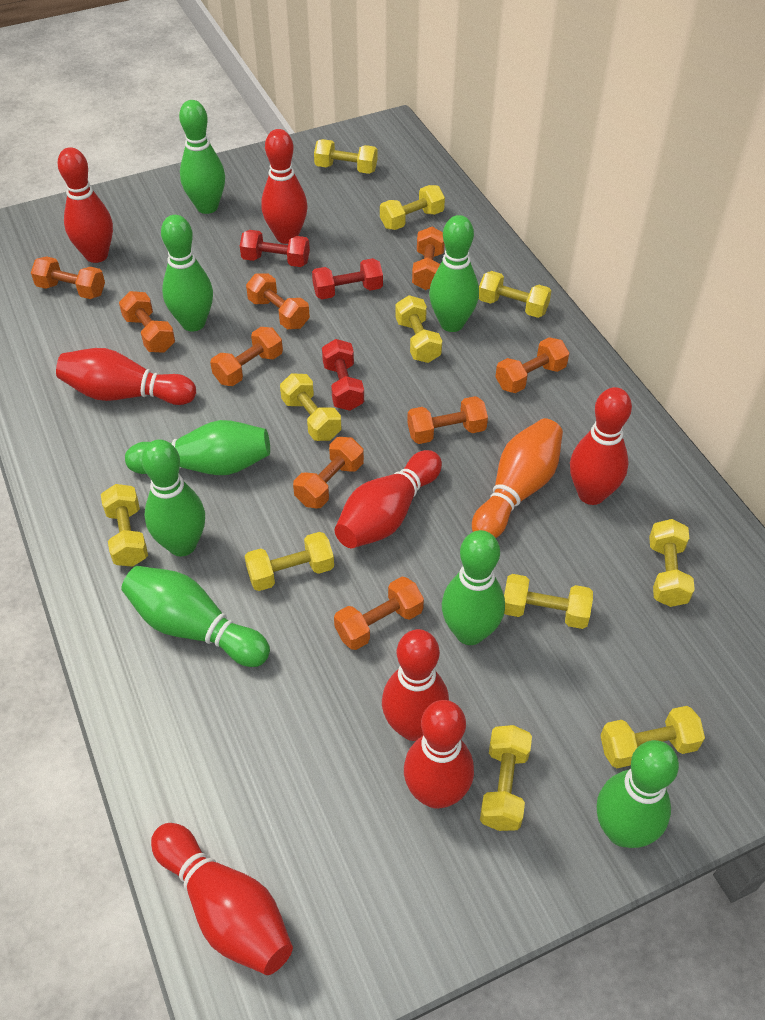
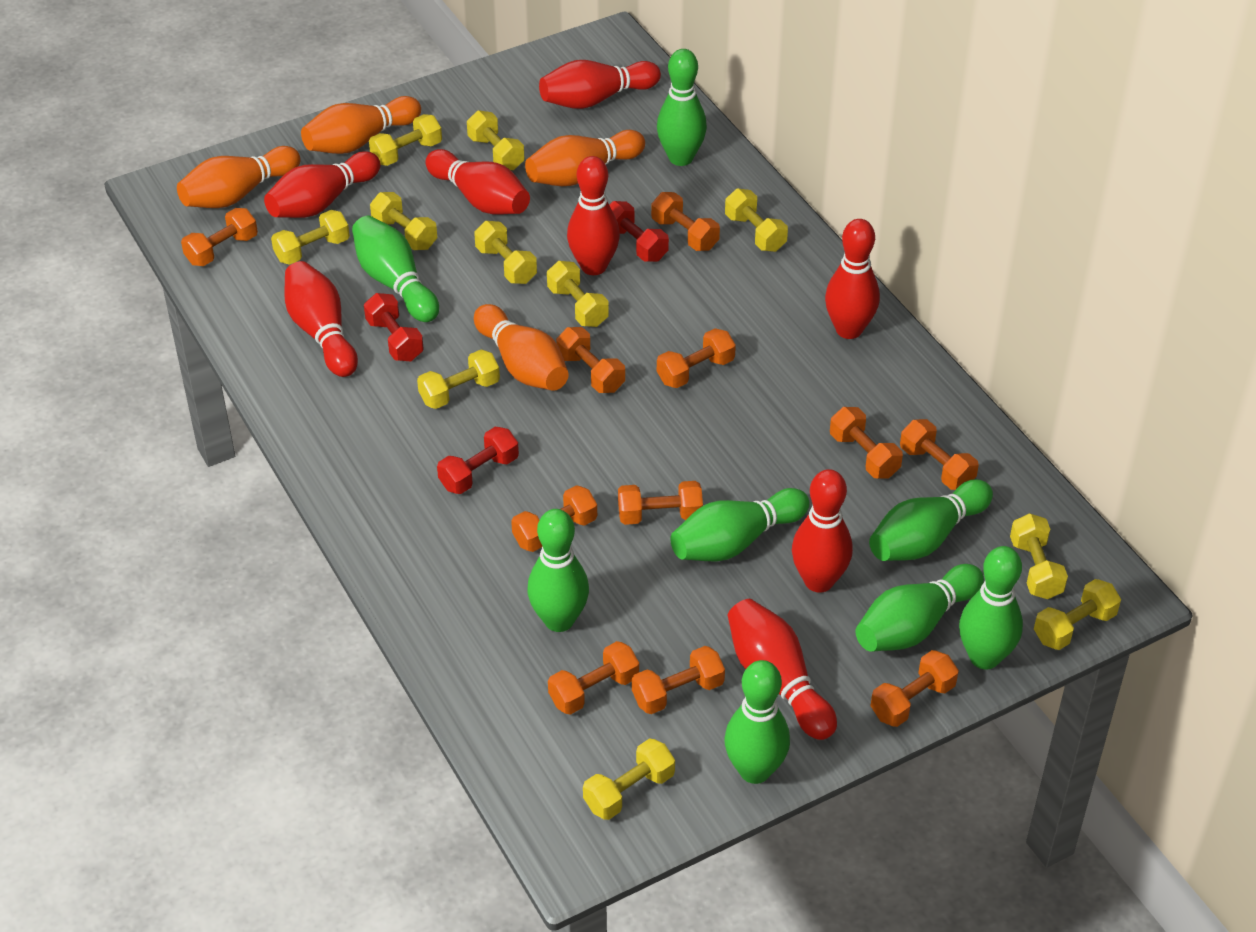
orange bowling pin: [472,418,563,538] = 1 -> [177,146,301,208] [301,96,421,154] [474,304,569,391] [525,130,645,186] = 4
orange dumbbell: [31,256,105,299] [119,291,175,353] [210,327,283,386] [246,273,310,329] [293,437,364,509] [334,577,424,650] [407,396,488,444] [412,227,445,290] [495,337,569,393] = 9 -> [181,208,258,266] [511,485,597,552] [548,641,639,715] [556,327,625,393] [618,481,703,525] [632,646,725,714] [651,192,720,251] [657,328,736,388] [830,407,903,479] [871,650,959,727] [900,419,979,490] = 11

